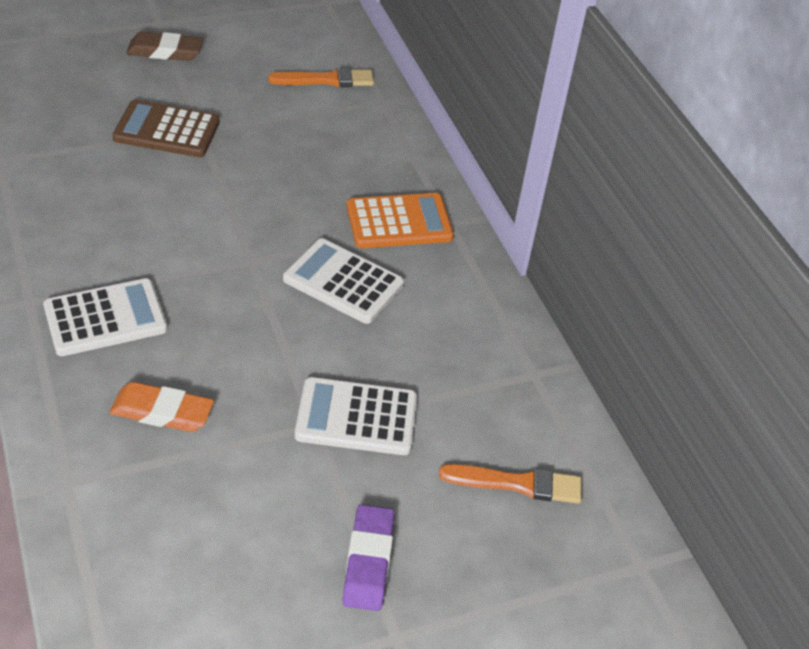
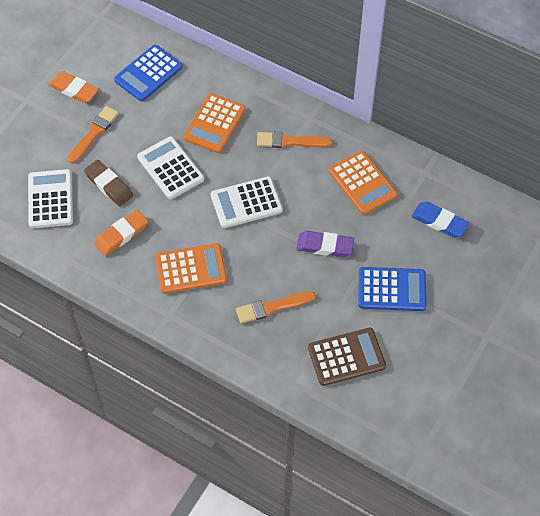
blue calculator: none = 0 -> [114,45,183,101] [358,267,426,311] = 2
blue eraser: none = 0 -> [412,202,469,238] = 1
orange brush: [268,68,374,87] [439,464,581,504] = 2 -> [68,106,119,163] [236,291,316,324] [257,132,332,148] = 3
orange calculator: [347,193,454,248] = 1 -> [155,243,227,294] [183,93,246,153] [329,151,397,215] = 3
orange eraser: [109,382,214,432] = 1 -> [49,71,99,103] [94,209,148,256] = 2

